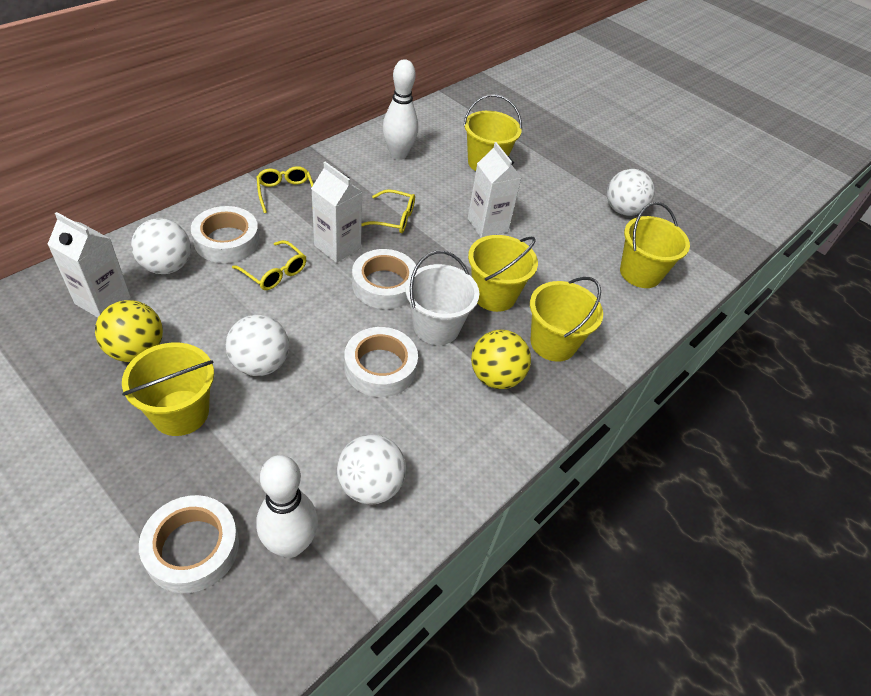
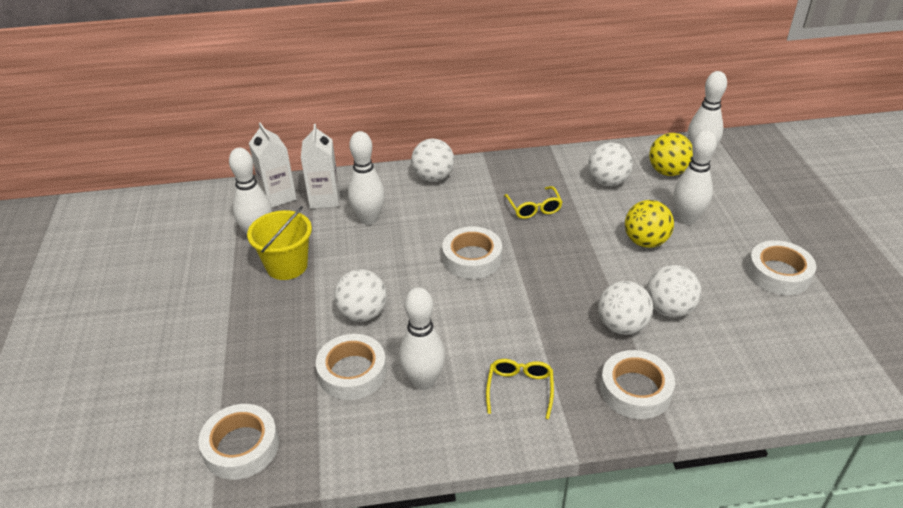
white ball: [131,218,191,274] [226,315,289,376] [337,434,406,505] [607,169,654,216] = 4 -> [334,269,387,322] [411,139,454,182] [588,142,633,186] [598,281,653,335] [647,265,701,318] = 5
white bowling pin: [256,455,318,558] [383,59,418,160] = 2 -> [229,148,272,235] [348,131,385,225] [399,287,445,390] [674,130,717,225] [688,71,727,147] = 5
white bucket: [405,251,479,345] = 1 -> none = 0
white carton: [47,212,131,318] [311,162,362,263] [468,142,522,238] = 3 -> [249,122,297,208] [301,124,339,209] = 2
white tape: [139,495,239,593] [191,206,259,263] [344,327,418,397] [352,249,416,309] = 4 -> [198,404,279,480] [316,334,387,400] [442,227,502,279] [600,350,675,419] [747,240,816,295] = 5
yellow bucket: [122,343,214,436] [463,94,522,171] [468,235,538,312] [530,277,603,362] [620,202,690,288] = 5 -> [247,206,312,280] = 1
yellow glasses: [232,240,306,290] [257,166,314,213] [362,189,415,233] = 3 -> [486,359,554,419] [504,186,563,219] = 2

